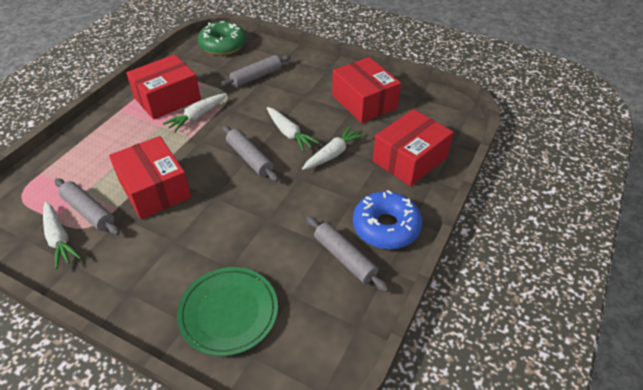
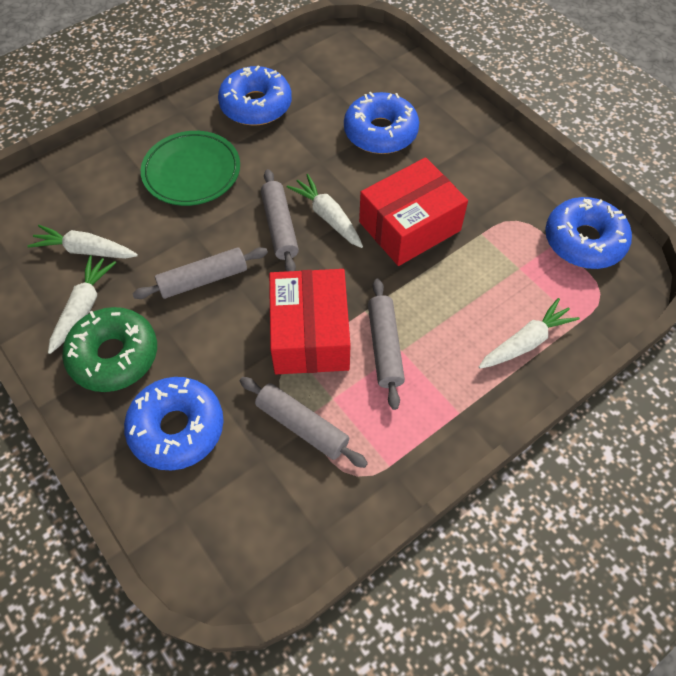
blue donut: [353,190,422,249] = 1 -> [124,377,224,470] [218,65,292,126] [344,92,419,154] [545,197,632,269] = 4
red box: [109,136,191,219] [126,54,201,120] [332,57,401,123] [372,109,454,186] = 4 -> [269,269,351,374] [359,157,468,266] = 2

